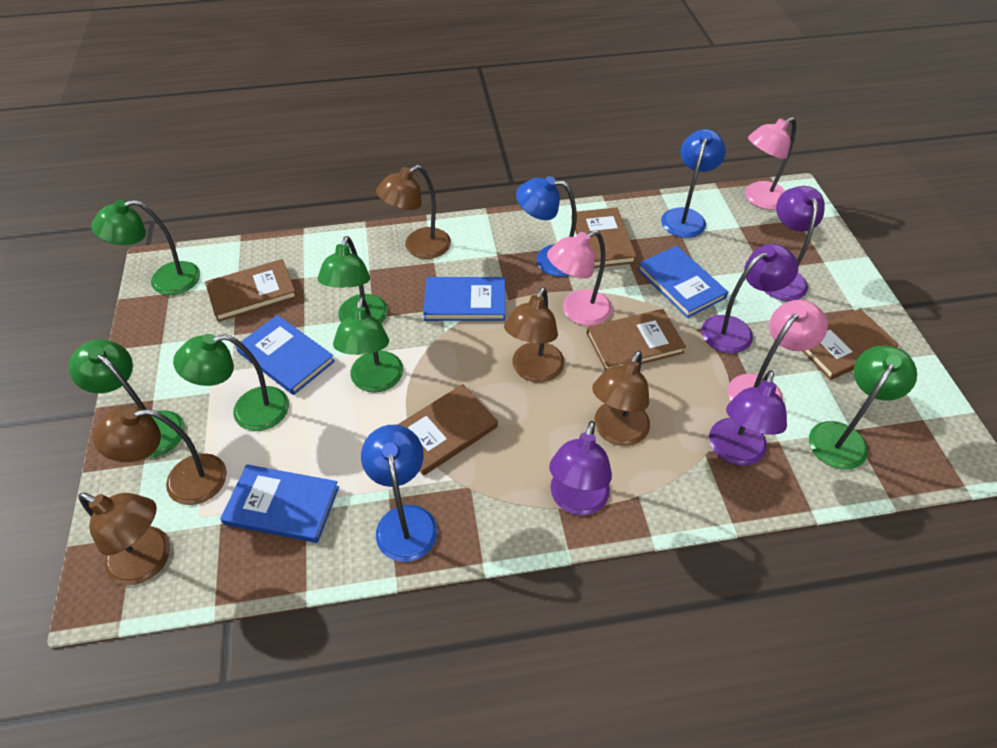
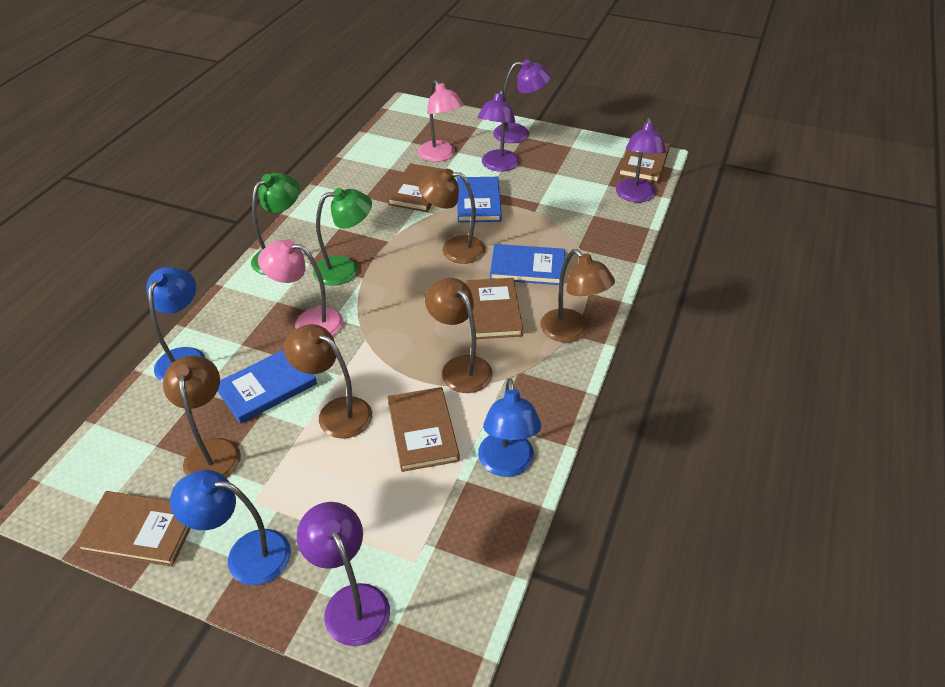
blue book: [220,464,339,543] [235,315,335,395] [423,277,505,321] [637,246,728,318] = 4 -> [217,350,317,424] [457,177,502,222] [490,244,565,285] = 3
green lamp: [69,339,185,458] [91,200,200,295] [173,334,289,431] [318,236,388,323] [333,297,403,393] [809,345,917,469] = 6 -> [251,173,300,275] [313,188,372,286] = 2
pink lamp: [547,230,612,326] [728,300,828,401] [745,117,796,210] = 3 -> [258,239,343,336] [418,80,464,162] = 2

